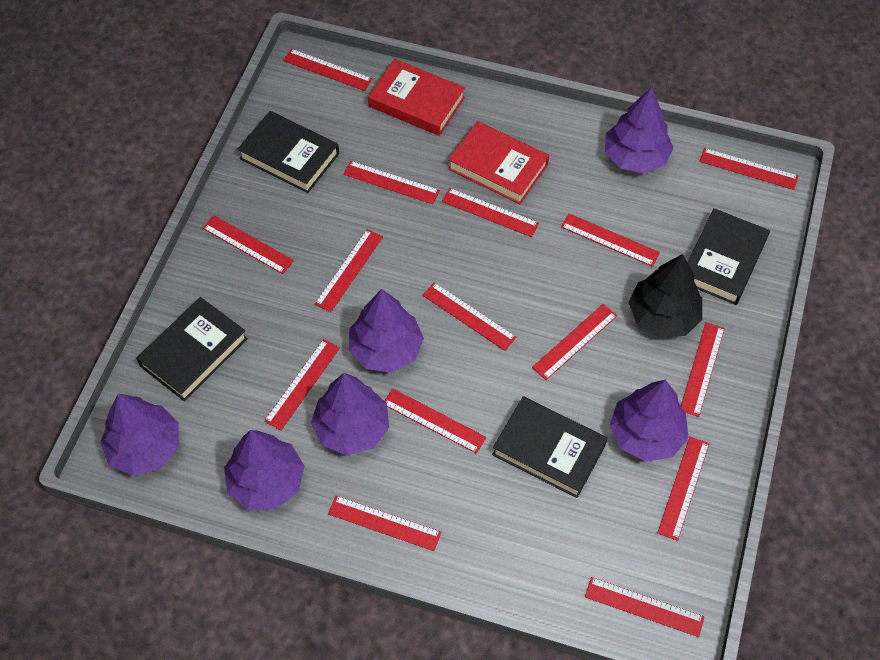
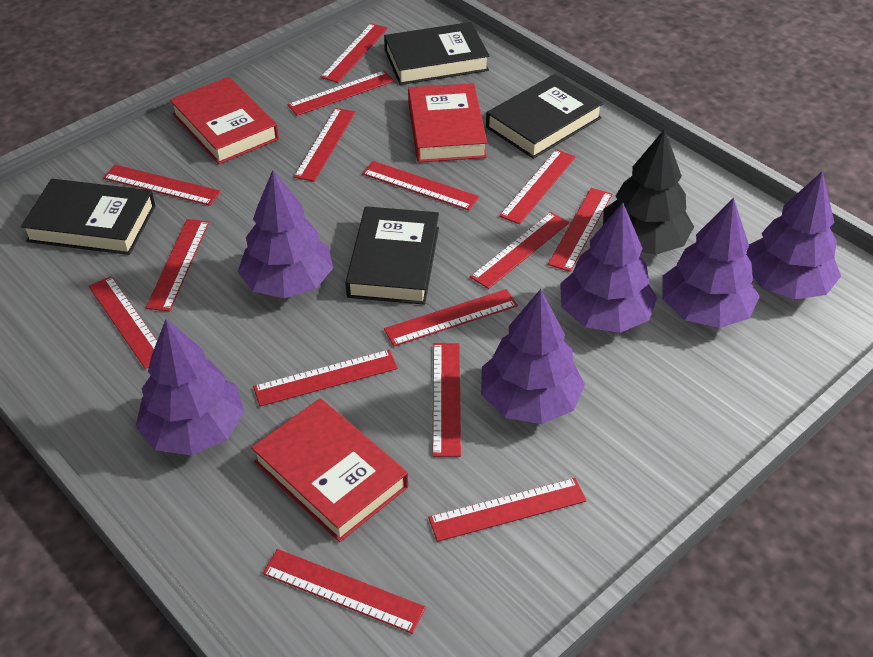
red book: [368,59,465,136] [448,121,549,204] = 2 -> [170,77,279,164] [251,398,408,542] [408,83,487,163] = 3

